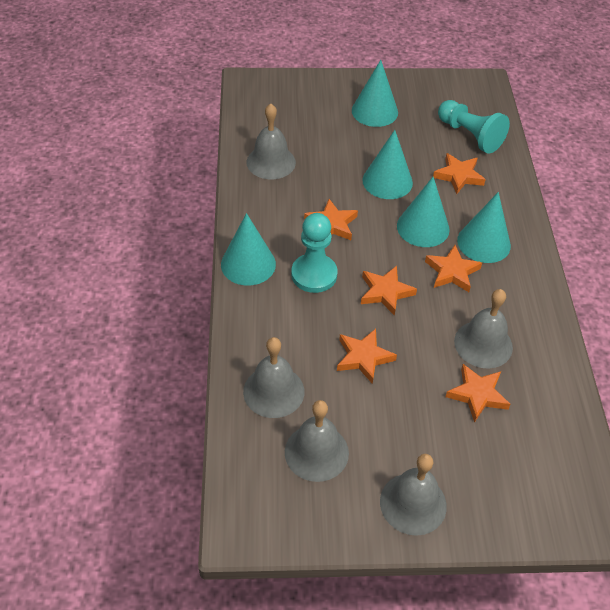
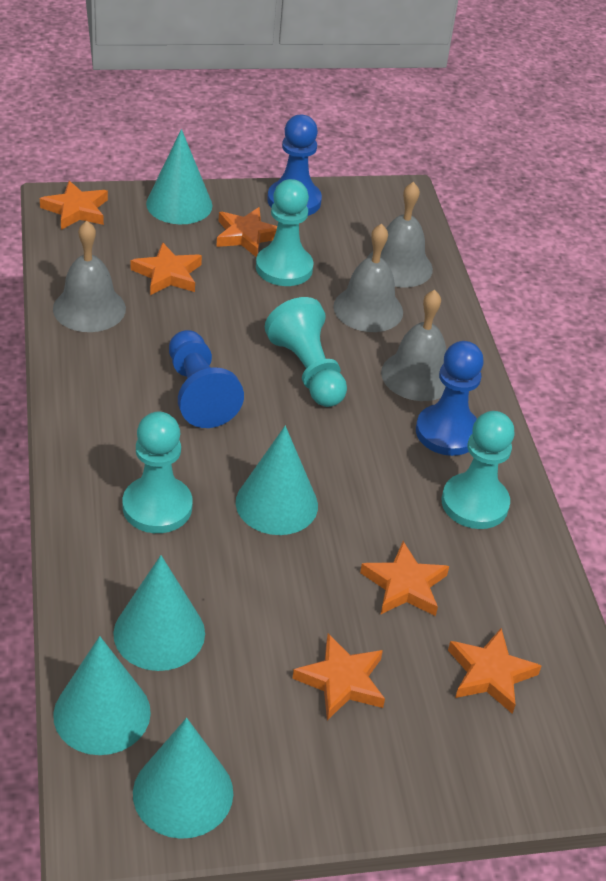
blue pawn: none = 0 -> [169,330,244,428] [267,115,322,216] [416,341,484,456] = 3
grey bell: [243,337,304,418] [247,104,296,179] [285,400,349,482] [380,454,447,536] [454,289,513,369] = 5 -> [53,221,126,332] [333,224,403,332] [367,182,433,287] [381,290,446,401] = 4
turquoise pawn: [291,213,338,293] [438,100,510,154] = 2 -> [123,412,193,533] [256,179,314,286] [265,297,347,407] [442,411,515,529] = 4

